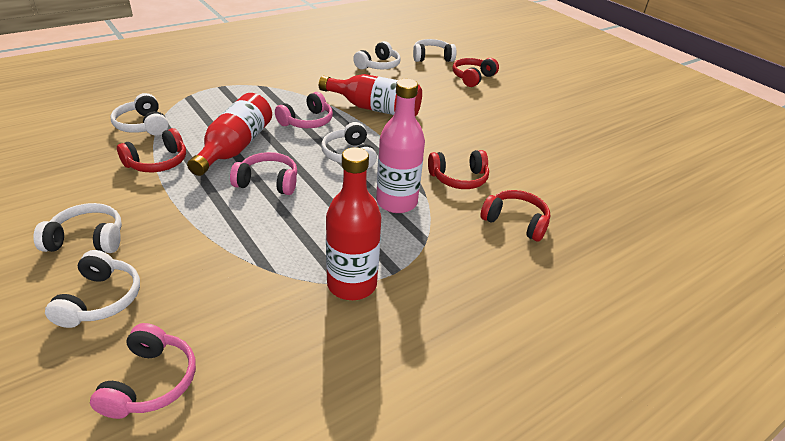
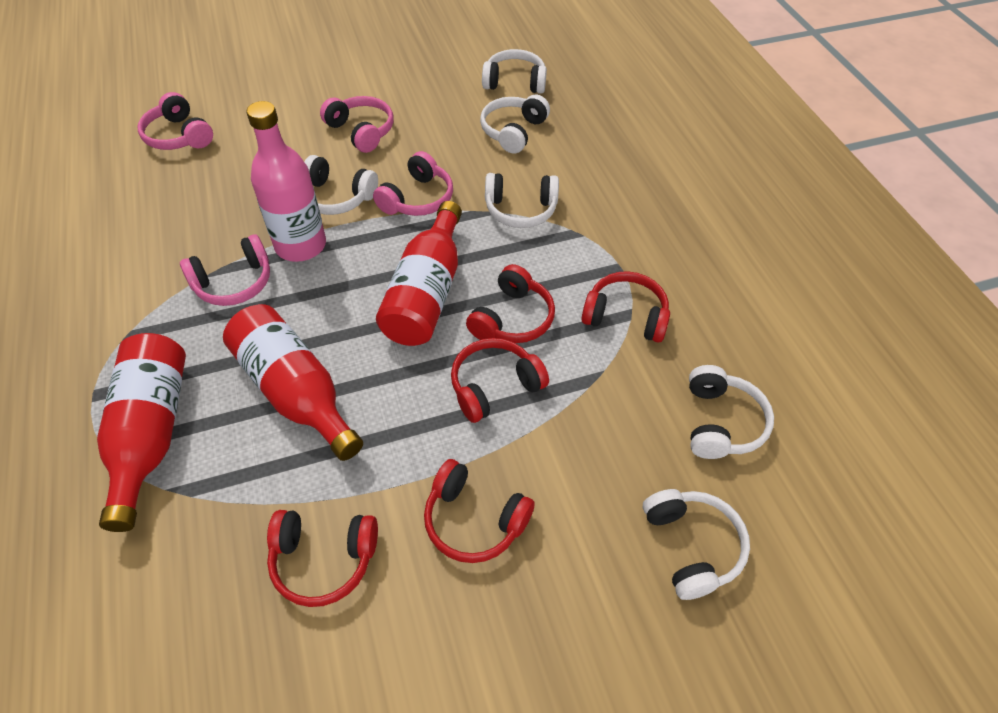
pink headphones: [90,323,196,419] [230,152,297,195] [275,92,333,128] = 3 -> [138,92,213,150] [180,234,270,306] [320,96,393,153] [373,151,453,216] = 4
red headphones: [117,128,186,172] [428,150,489,189] [453,58,499,87] [480,190,550,242] = 4 -> [267,510,378,607] [424,459,535,563] [451,338,549,423] [466,264,555,343] [581,271,670,343] = 5

